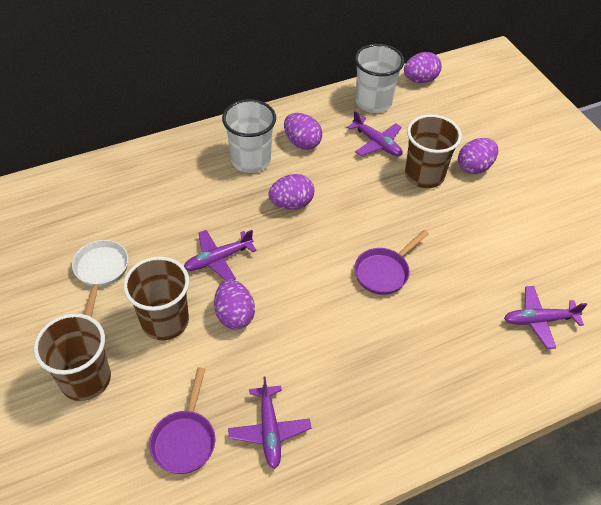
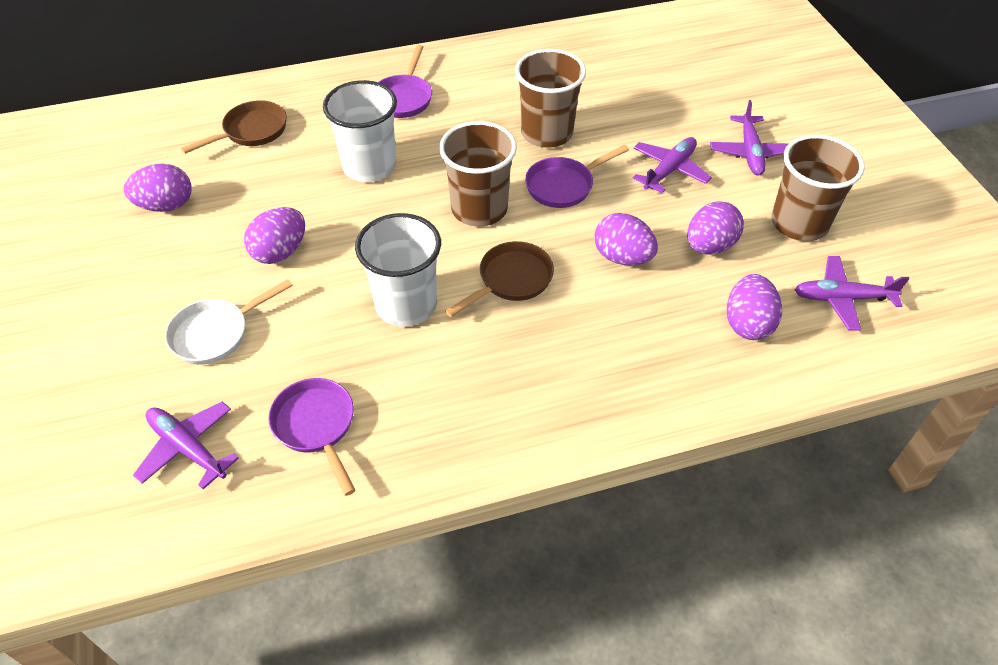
brown pan: none = 0 -> [181,100,287,154] [445,241,554,317] = 2
purple pan: [149,367,215,474] [354,230,429,295] = 2 -> [268,378,356,496] [378,45,432,118] [525,145,629,208] = 3

